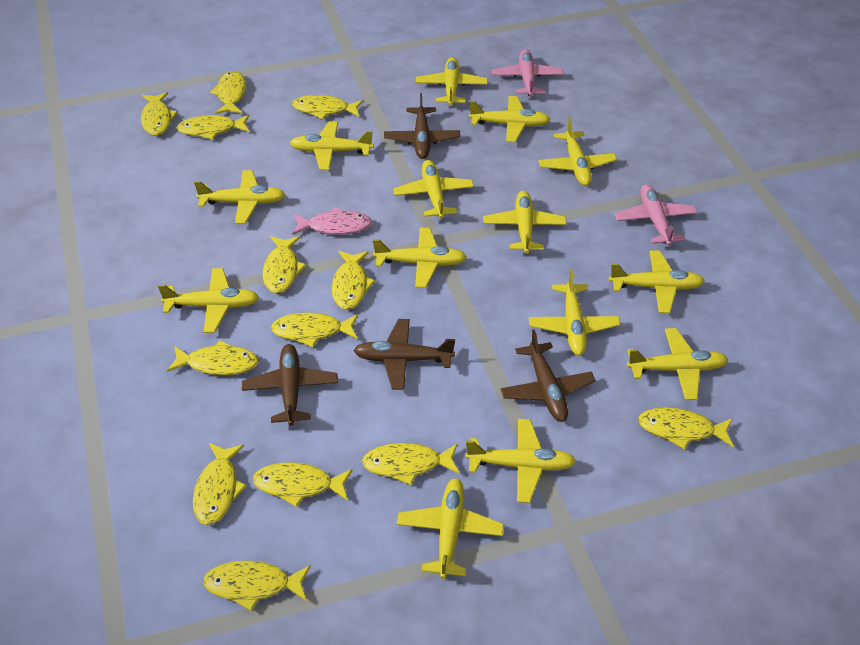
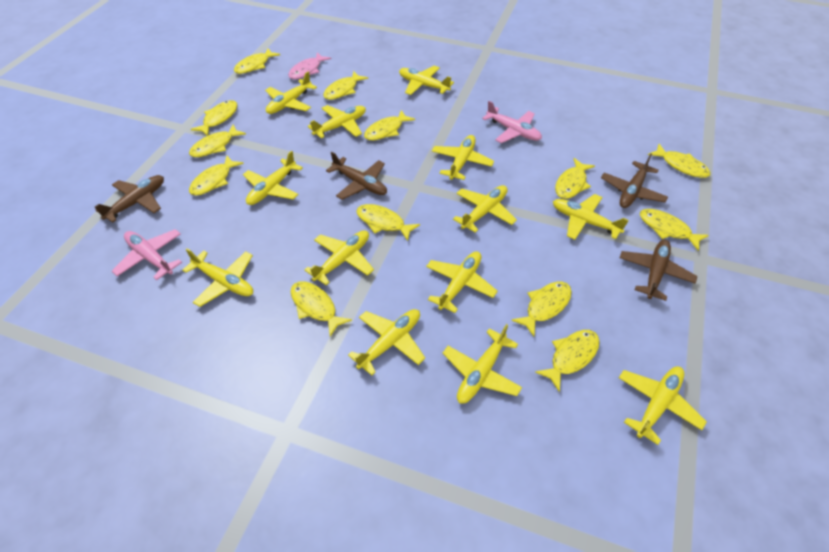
yellow plane: [158,268,259,333] [194,170,286,224] [290,121,373,170] [373,228,467,288] [393,160,474,219] [397,478,504,579] [416,57,488,106] [465,419,576,503] [469,96,551,142] [483,191,567,254] [529,269,620,355] [538,118,617,186] [609,250,705,313] [627,328,729,400] = 14 -> [183,248,253,307] [243,150,303,205] [265,71,317,114] [305,230,374,285] [308,105,366,139] [348,309,425,375] [399,66,454,95] [426,251,498,313] [432,135,494,180] [442,324,522,404] [453,185,517,233] [553,194,629,240] [619,366,707,445] = 13

